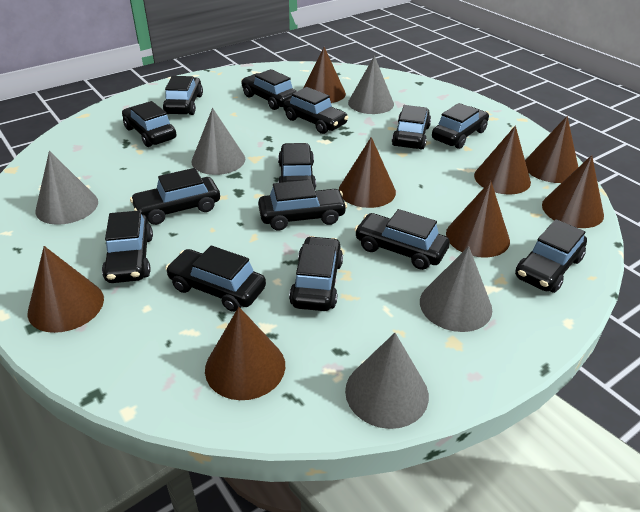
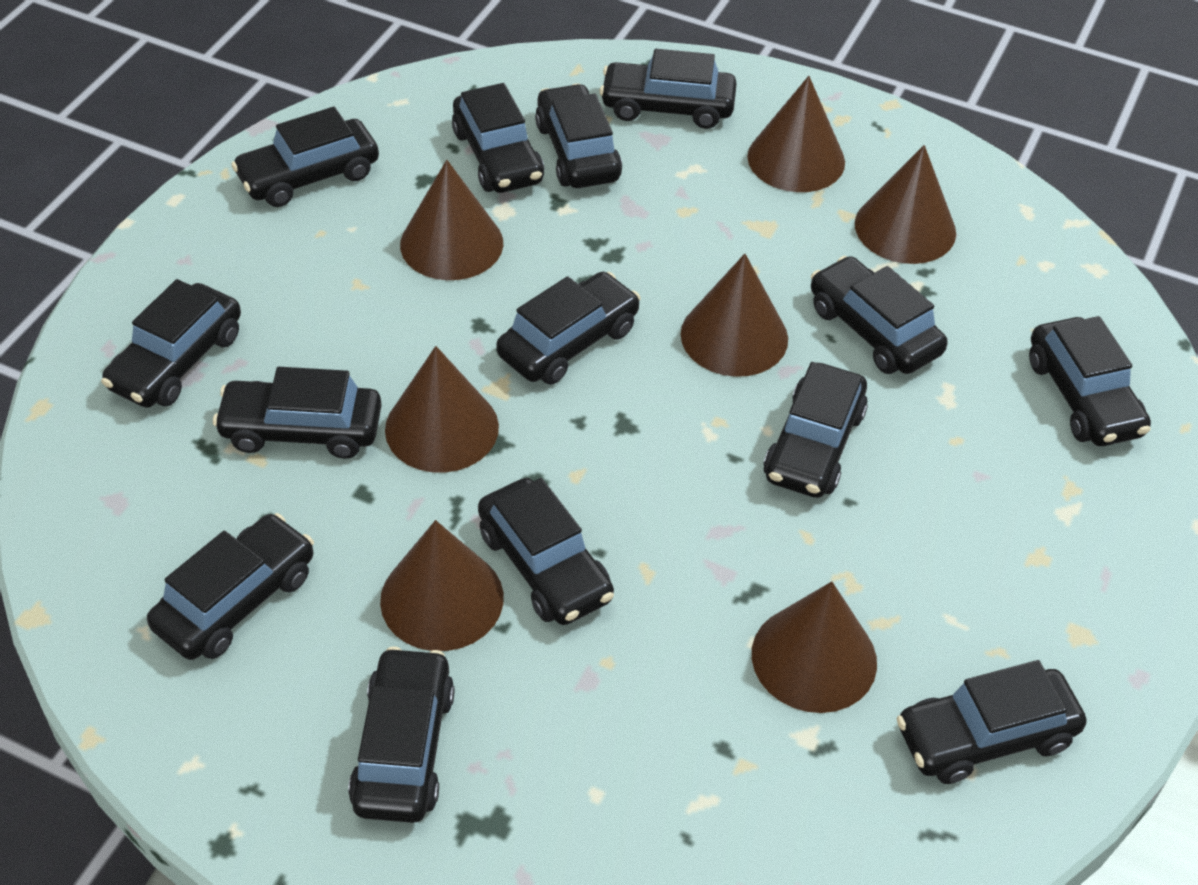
brown cone: [28,246,104,333] [205,307,285,400] [304,47,346,103] [339,137,396,208] [446,181,510,258] [474,126,531,195] [525,116,578,183] [542,155,604,228] = 8 -> [380,520,504,651] [385,346,499,473] [400,160,503,280] [680,254,788,377] [747,76,845,192] [752,581,877,713] [855,145,956,264] = 7
grey cone: [35,151,98,225] [191,108,245,175] [345,333,429,429] [348,56,394,114] [420,246,492,332] = 5 -> none = 0

